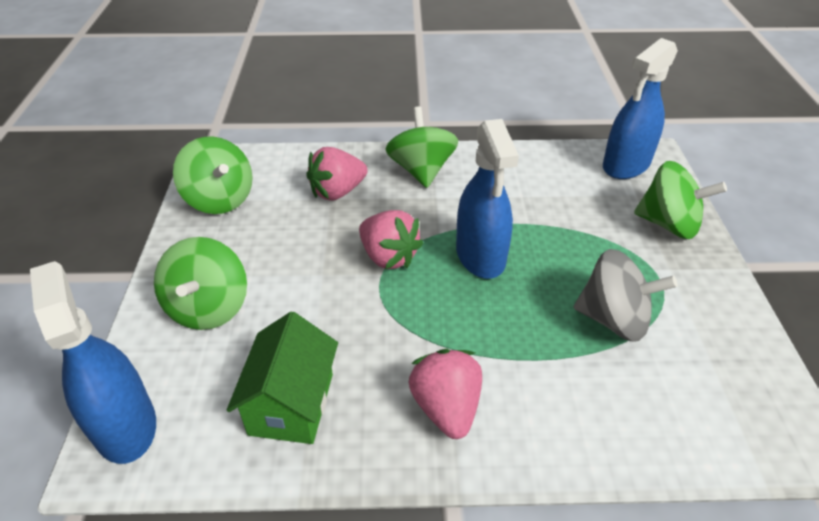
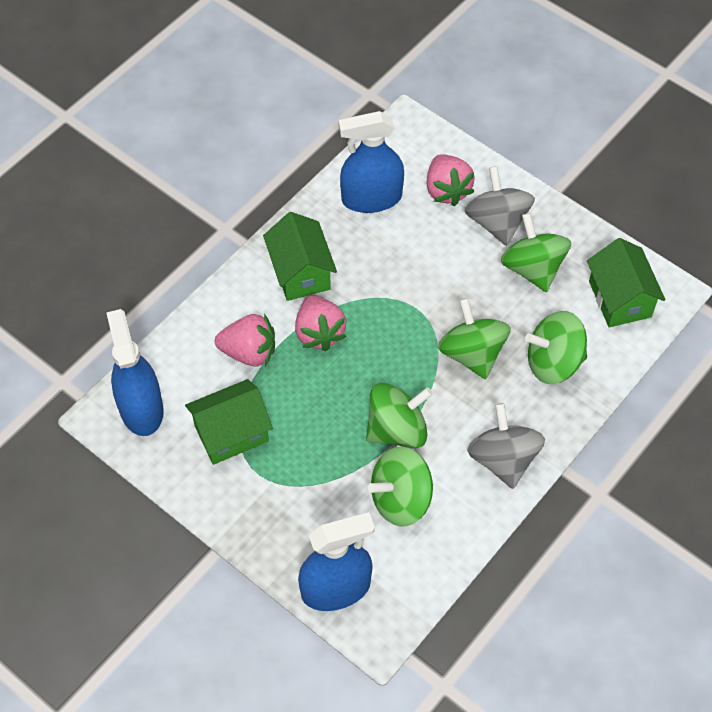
green house: [227,311,338,444] = 1 -> [185,379,273,465] [263,212,337,301] [587,238,665,327] = 3
green spinning top: [154,237,247,330] [173,137,253,214] [385,106,458,188] [634,161,727,239] = 4 -> [366,383,433,448] [368,446,433,527] [438,298,511,379] [501,213,571,292] [525,311,587,384] = 5
grey spinning top: [574,249,677,342] = 1 -> [465,166,535,246] [467,403,545,489] = 2

